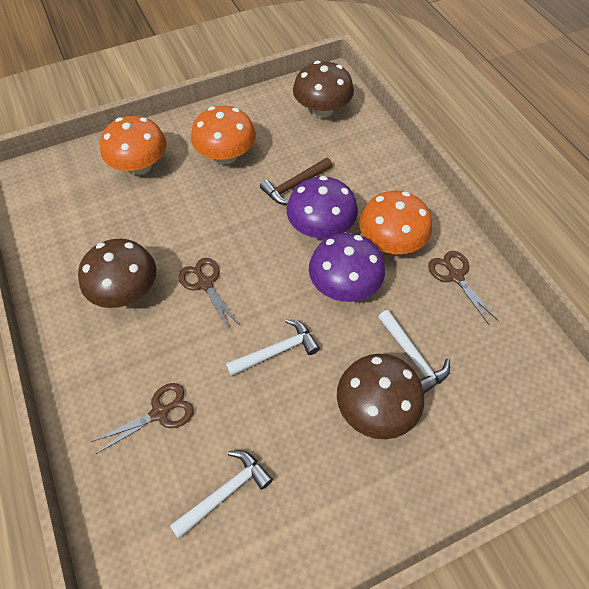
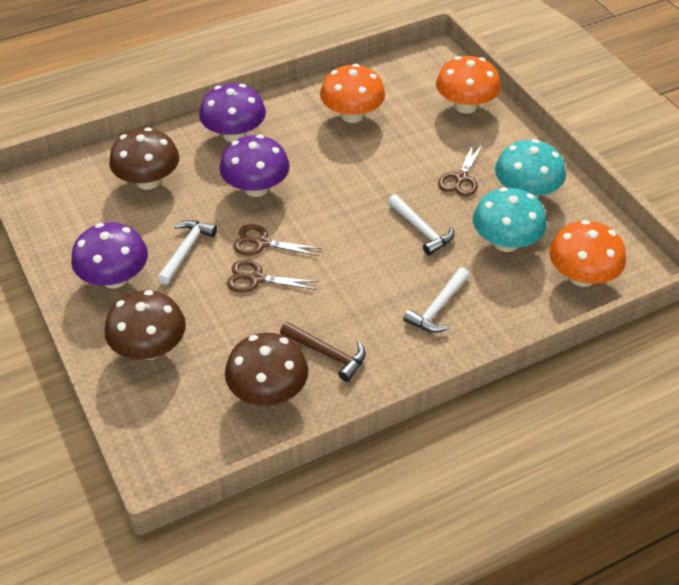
purple mushroom: [287,176,358,238] [309,233,385,302] = 2 -> [71,222,148,289] [199,83,266,142] [219,135,290,197] = 3
turquoise mushroom: none = 0 -> [473,187,547,252] [495,139,566,198] = 2

